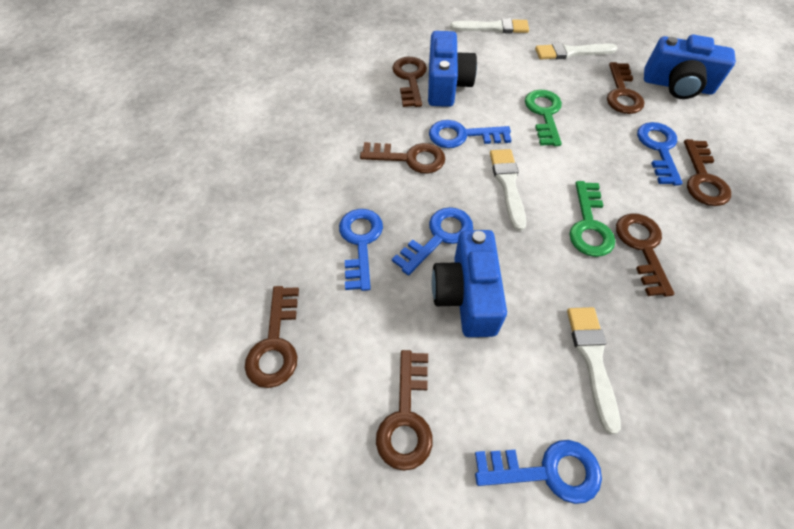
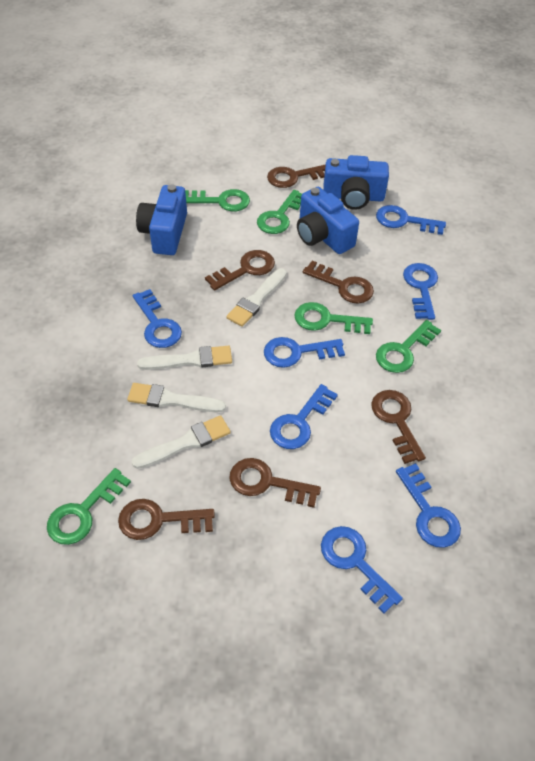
blue key: [339,209,383,291] [392,207,473,276] [429,120,512,148] [475,440,602,504] [637,122,683,185] = 5 -> [132,289,182,348] [264,337,345,368] [270,384,338,449] [321,526,403,614] [376,205,446,235] [396,463,461,548] [403,263,438,320] = 7
brown key: [245,286,299,388] [360,142,445,173] [376,350,433,471] [392,57,427,107] [607,62,645,114] [616,213,675,297] [684,139,731,206] = 7 -> [118,499,215,540] [205,250,275,291] [229,458,321,508] [267,164,326,188] [303,260,374,304] [371,390,426,464] = 6
green key: [525,89,562,146] [569,181,615,257] = 2 -> [47,468,131,545] [185,189,250,211] [257,190,302,234] [294,302,373,334] [376,320,441,373] = 5

